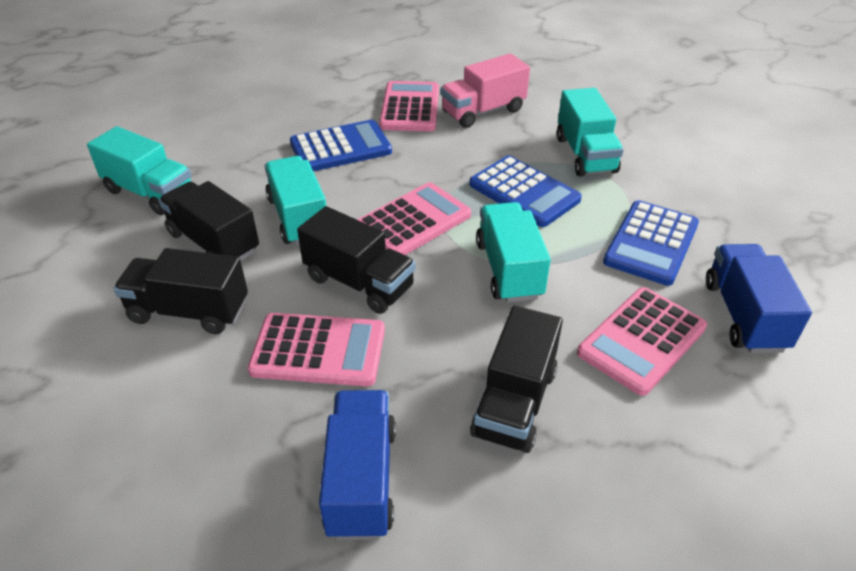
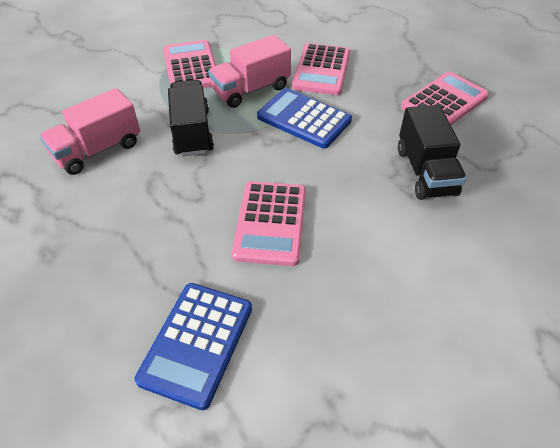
black truck: [113,248,248,334] [159,181,259,261] [297,206,416,314] [470,306,563,453] = 4 -> [168,80,214,156] [398,105,467,200] = 2
blue calculator: [290,120,392,171] [469,156,582,227] [603,200,699,286] = 3 -> [135,283,252,410] [257,88,352,148] = 2
blue truck: [319,390,396,540] [706,244,812,353] = 2 -> none = 0
pink truck: [441,54,530,128] = 1 -> [40,88,140,175] [208,35,291,108] = 2
turquoise truck: [87,126,192,215] [265,156,326,245] [476,202,551,303] [557,88,624,177] = 4 -> none = 0

